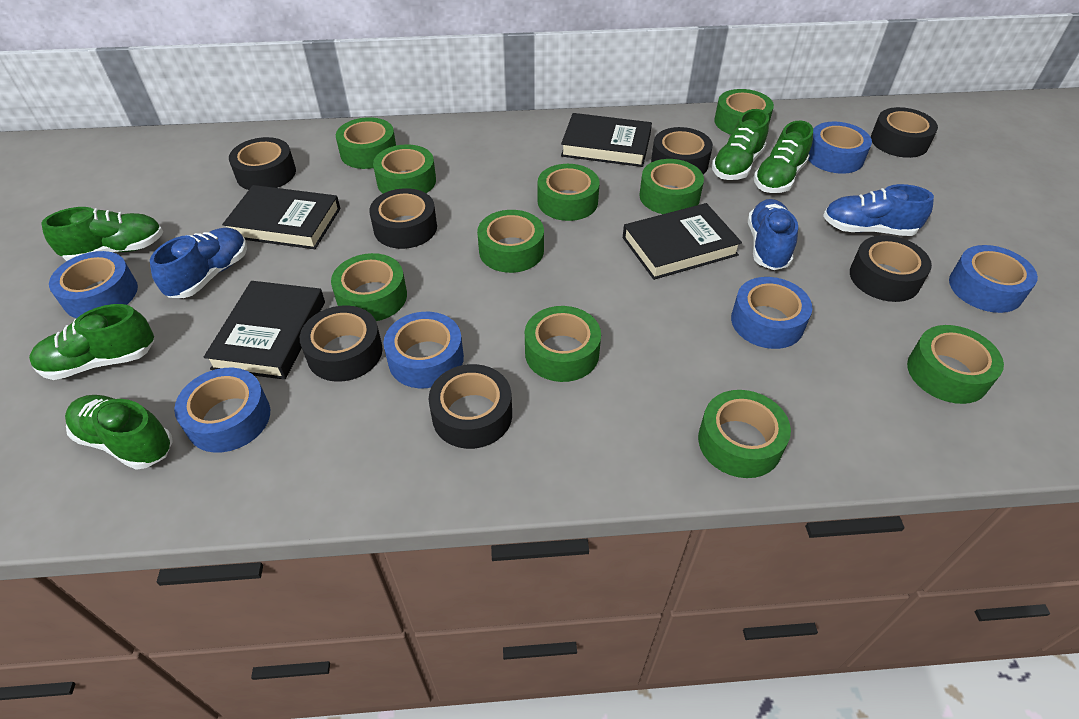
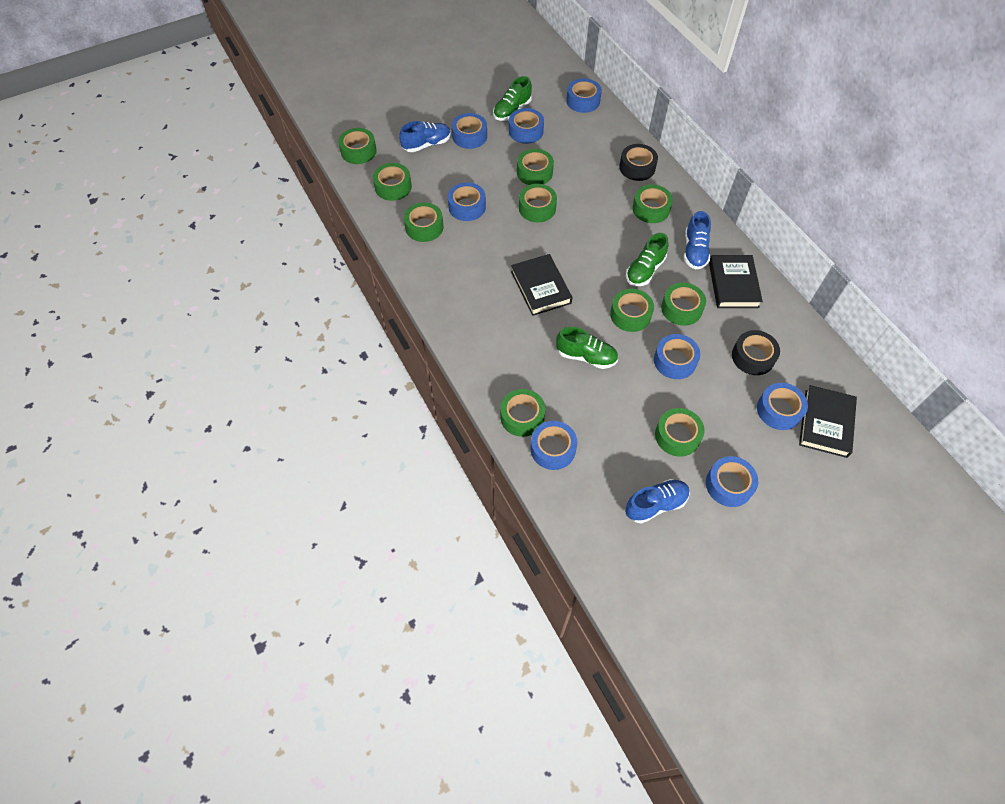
black book: [204,281,325,380] [222,185,341,249] [561,113,652,167] [623,203,742,280] = 4 -> [511,254,572,316] [709,255,763,308] [799,385,857,458] = 3
black tape: [229,137,296,190] [300,305,383,382] [369,188,437,249] [429,364,512,449] [651,127,713,174] [850,235,932,302] [871,107,938,158] = 7 -> [619,144,658,181] [732,330,780,375] = 2
blue tape: [49,251,138,318] [174,368,270,453] [383,312,464,388] [731,277,812,349] [808,122,872,174] [949,245,1038,313] = 6 -> [448,182,486,221] [452,113,487,149] [509,108,544,144] [530,421,577,470] [566,78,602,113] [654,334,700,379] [706,456,758,507] [757,383,808,430] = 8
green shoe: [29,304,154,380] [41,207,163,261] [65,395,173,470] [712,109,769,180] [753,121,813,193] = 5 -> [493,76,532,121] [556,327,618,369] [626,233,669,286] = 3

